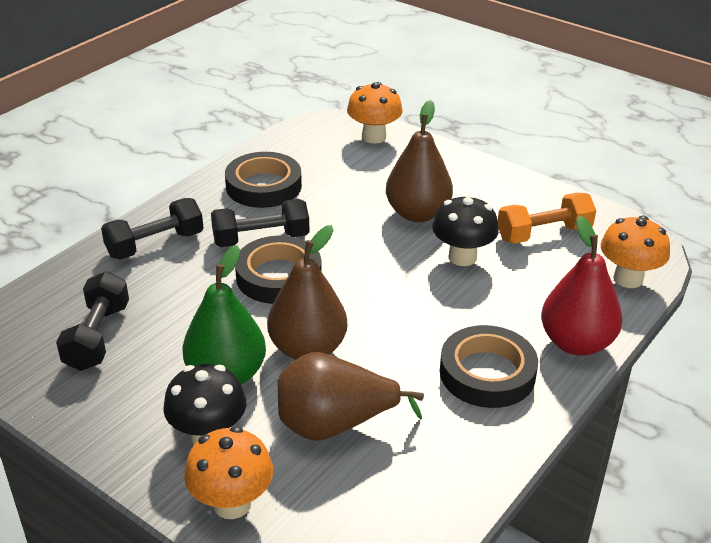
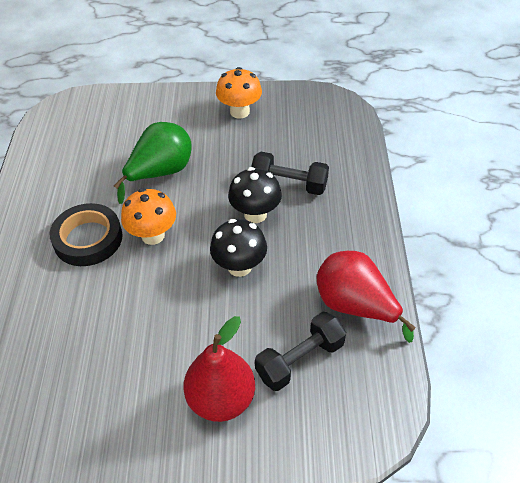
black dumbbell: [56,271,129,371] [101,198,203,260] [211,199,310,247] = 3 -> [251,152,329,195] [255,312,346,391] = 2
black tape: [225,152,302,208] [235,236,322,304] [440,325,538,408] = 3 -> [50,203,122,266] = 1
brown pear: [267,225,347,360] [278,352,424,441] [386,100,453,222] = 3 -> none = 0
orange dumbbell: [498,193,596,243] = 1 -> none = 0
orange mushroom: [184,426,273,519] [347,82,403,143] [601,216,670,288] = 3 -> [121,188,176,245] [216,67,262,118] = 2
red pear: [541,216,622,356] = 1 -> [183,316,255,422] [317,251,416,343] = 2

